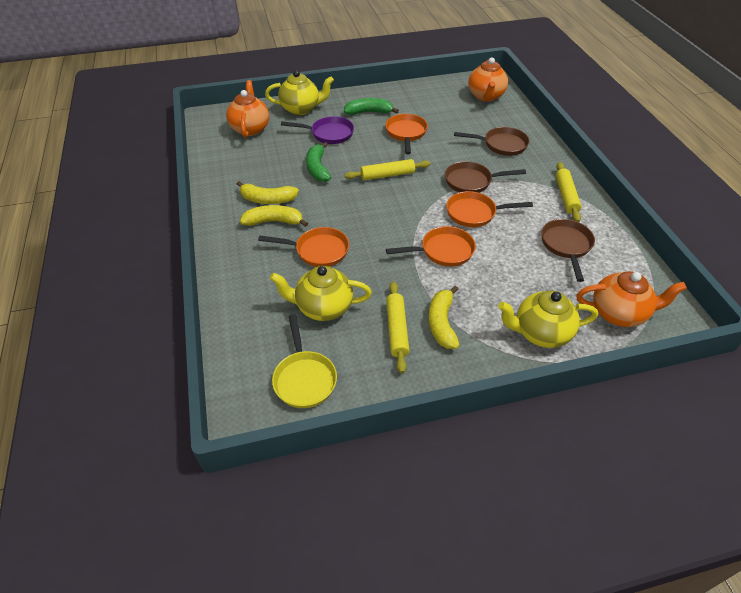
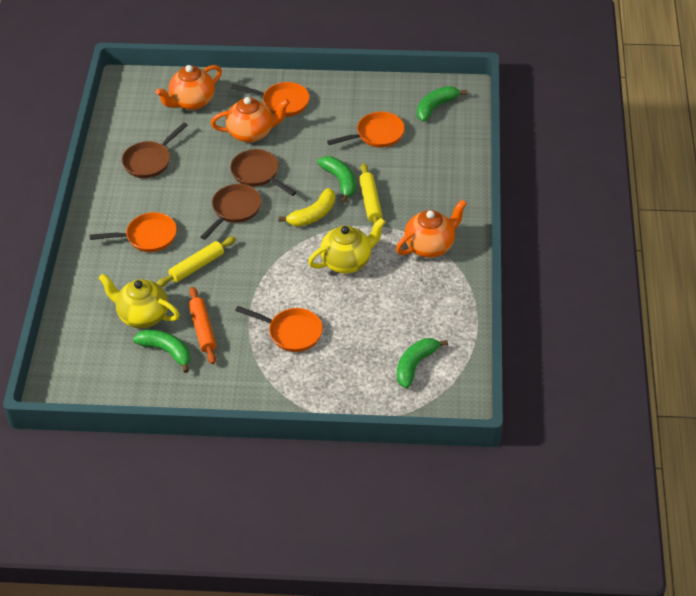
green banana: [306,142,331,182] [344,98,399,115] = 2 -> [133,330,191,373] [317,156,356,203] [397,338,448,388] [417,86,467,122] = 4
orange rolling pin: none = 0 -> [189,287,216,364] = 1
purple pan: [281,116,354,144] = 1 -> none = 0
yellow banana: [237,181,299,204] [240,205,308,227] [429,286,460,349] = 3 -> [279,188,335,227] = 1
yellow pan: [272,315,337,408] = 1 -> none = 0
yellow rolling pin: [345,159,430,180] [386,281,409,373] [556,162,582,222] = 3 -> [157,236,236,287] [359,163,382,226] = 2
yellow teapot: [265,70,334,115] [270,266,372,321] [498,291,598,348] = 3 -> [99,274,180,328] [308,218,386,273] = 2

